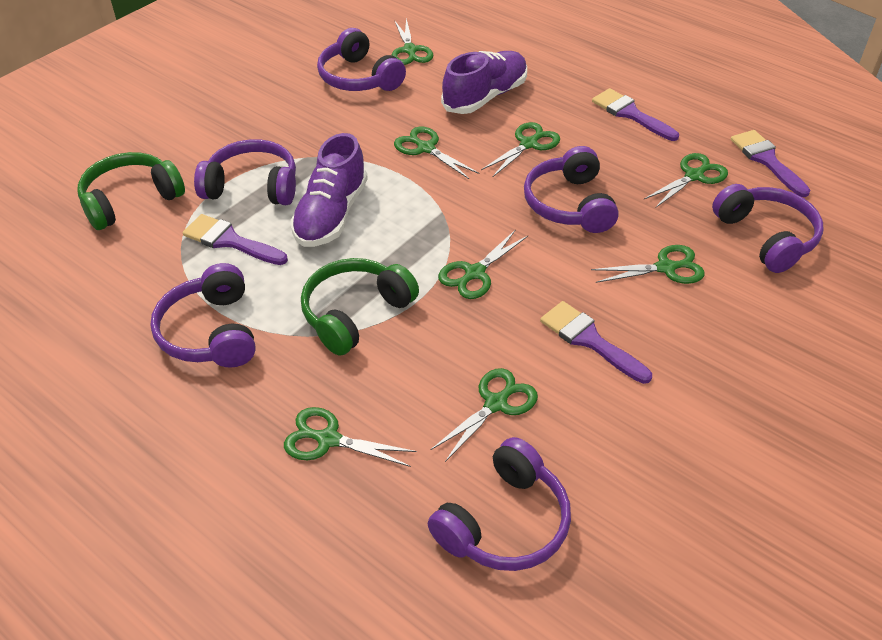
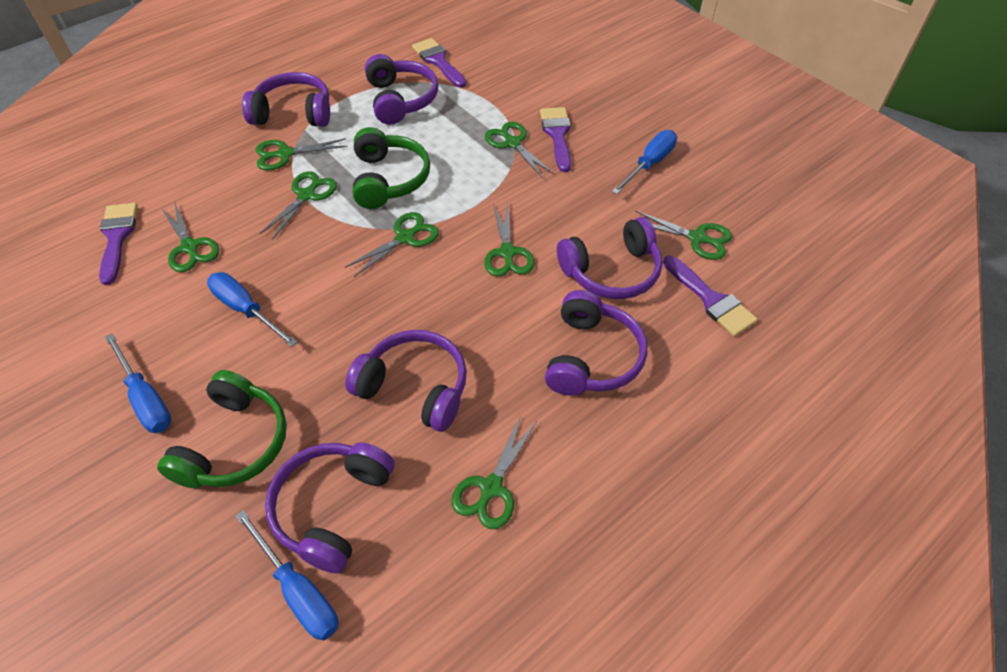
blue screwdriver: none = 0 -> [105,333,171,433] [207,272,298,347] [236,510,338,640] [612,130,677,194] = 4
purple shoe: [291,133,368,247] [441,51,527,114] = 2 -> none = 0

